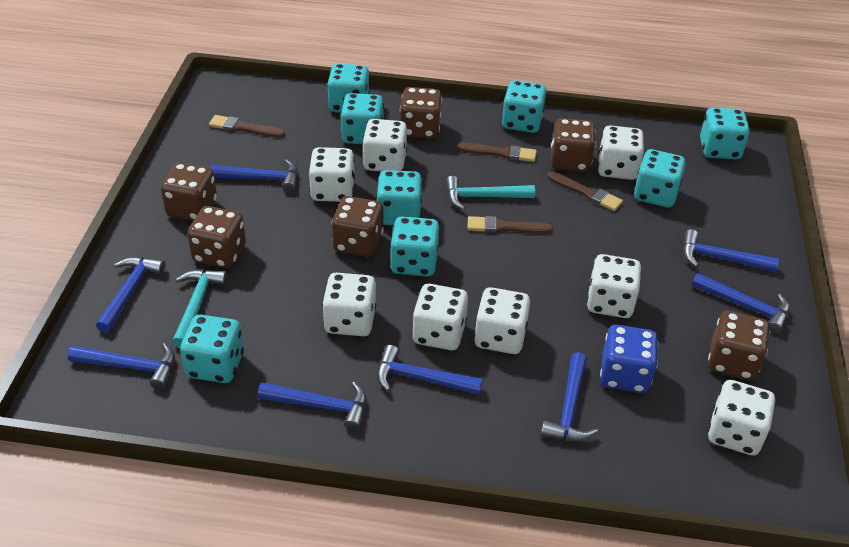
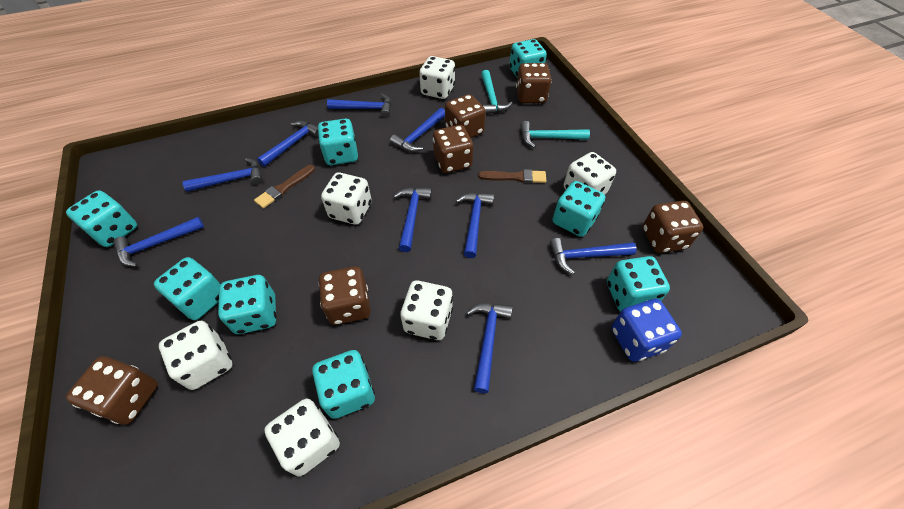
blue hammer: [67,343,175,390] [96,257,166,333] [210,159,298,192] [258,382,366,431] [377,345,483,395] [541,352,598,442] [683,229,779,272] [692,273,790,334] = 8 -> [113,217,204,267] [183,158,263,192] [257,120,319,167] [327,93,391,118] [390,108,445,152] [393,187,432,252] [456,193,494,258] [466,303,513,393] [550,238,637,274] = 9
brown brush: [209,115,285,138] [458,143,537,162] [467,216,553,234] [547,171,623,211] = 4 -> [254,165,315,208] [478,169,546,183] = 2
white dice: [309,147,355,202] [322,272,376,336] [362,119,407,172] [412,284,468,350] [474,287,530,354] [587,254,642,318] [598,125,644,180] [708,380,775,456] = 8 -> [159,321,233,390] [264,399,340,477] [321,172,372,225] [400,280,453,340] [419,56,455,99] [564,152,616,195] = 6

